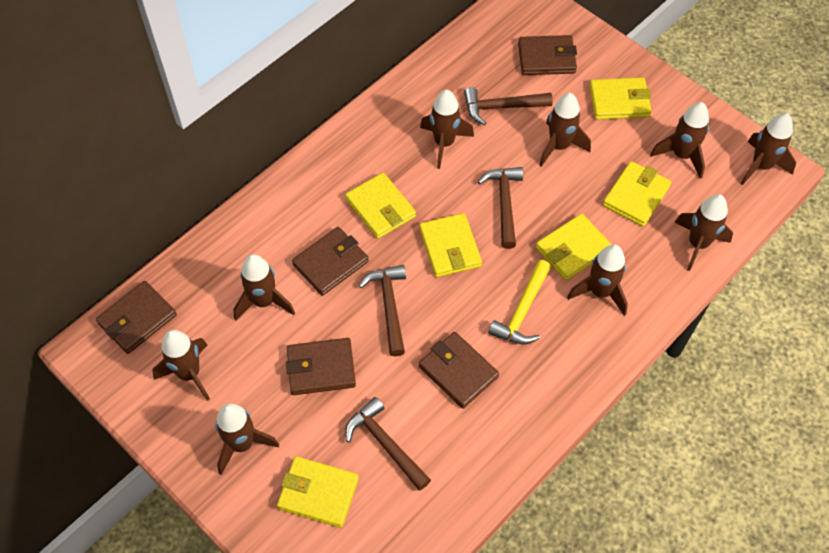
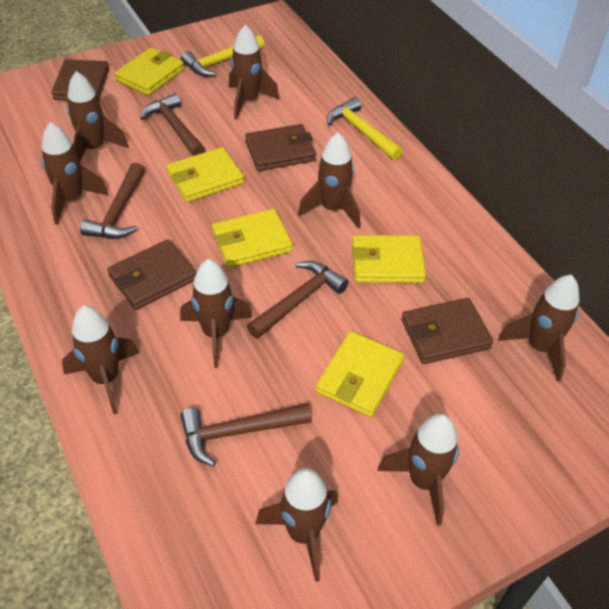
brown wallet: [96,281,177,354] [286,338,356,395] [292,227,369,296] [419,332,499,409] [518,35,577,75] = 5 -> [51,59,109,101] [107,239,197,310] [245,124,316,171] [401,298,493,364] = 4
yellow hammer: [488,260,551,345] = 1 -> [181,35,264,76] [327,97,403,160] = 2
yellow wallet: [277,456,359,528] [345,173,416,239] [420,213,482,277] [536,214,612,280] [589,78,652,120] [603,161,671,227] = 6 -> [114,48,184,95] [166,147,244,202] [212,209,293,268] [316,331,404,417] [352,235,426,283] = 5

